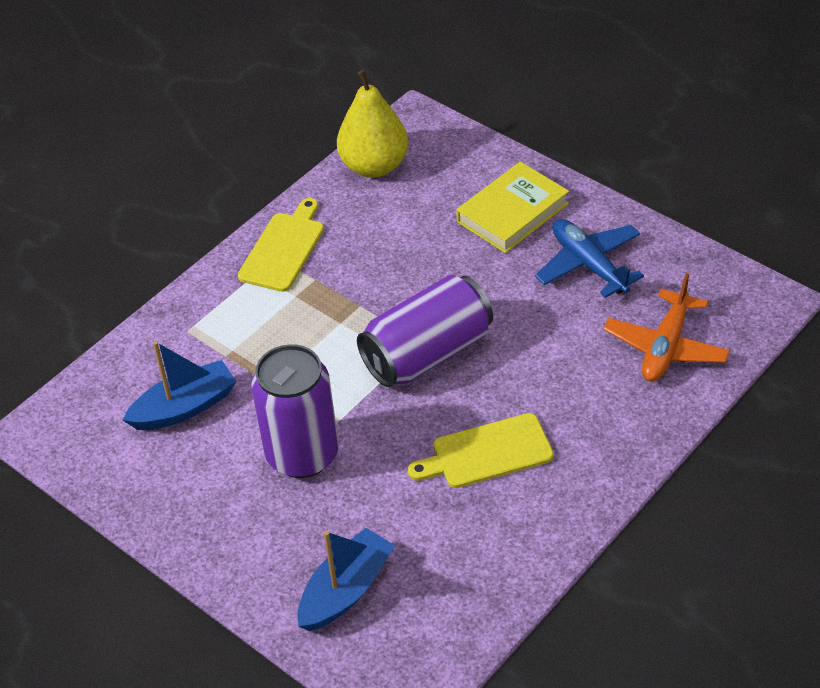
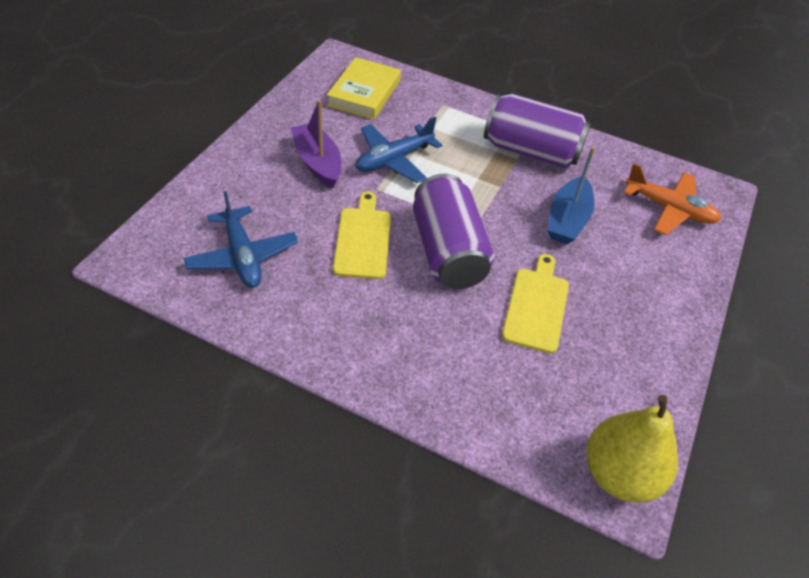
blue boat: [123,341,237,430] [298,528,395,631] = 2 -> [548,147,595,244] = 1
blue plane: [535,219,644,298] = 1 -> [184,191,298,288] [356,117,442,183] = 2
purple boat: none = 0 -> [291,100,342,188] = 1

